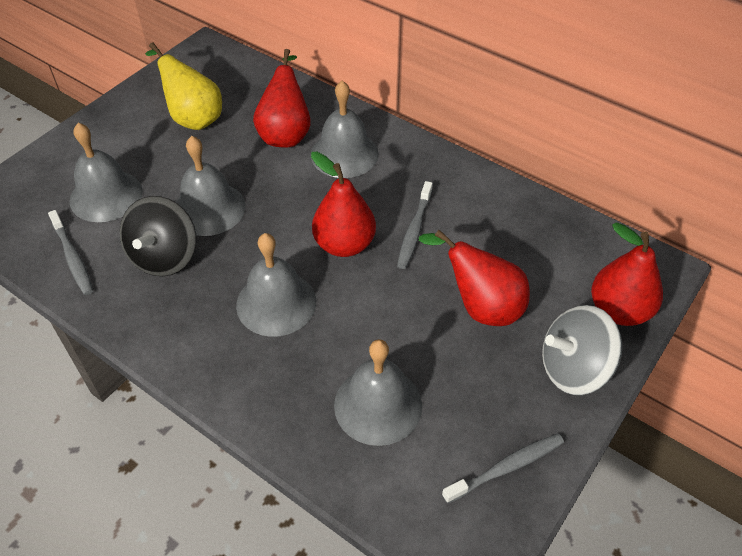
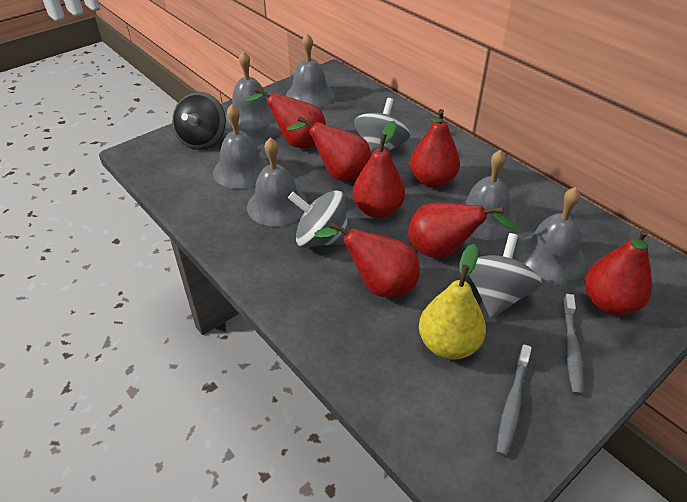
grey bell: [70,123,143,222] [176,136,246,236] [236,233,316,337] [311,81,379,178] [334,339,422,446] = 5 -> [213,104,270,189] [226,51,275,129] [247,137,308,226] [286,33,334,107] [460,150,517,240] [516,187,586,282] = 6
grey spinning top: [542,305,622,395] = 1 -> [288,190,349,248] [354,98,410,155] [469,233,542,318] = 3
grey toothbrush: [48,210,93,295] [397,181,433,269] [442,434,564,504] = 3 -> [496,344,532,457] [563,294,583,395] = 2
red pear: [253,49,310,147] [311,152,376,257] [419,230,530,326] [591,222,663,326] = 4 -> [246,87,326,148] [287,116,371,181] [314,222,420,298] [353,121,405,218] [408,202,518,258] [410,109,460,188] [585,229,652,315] = 7

